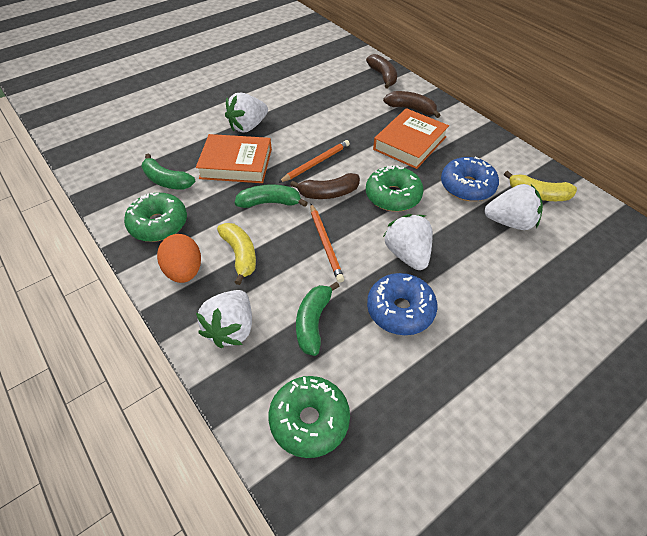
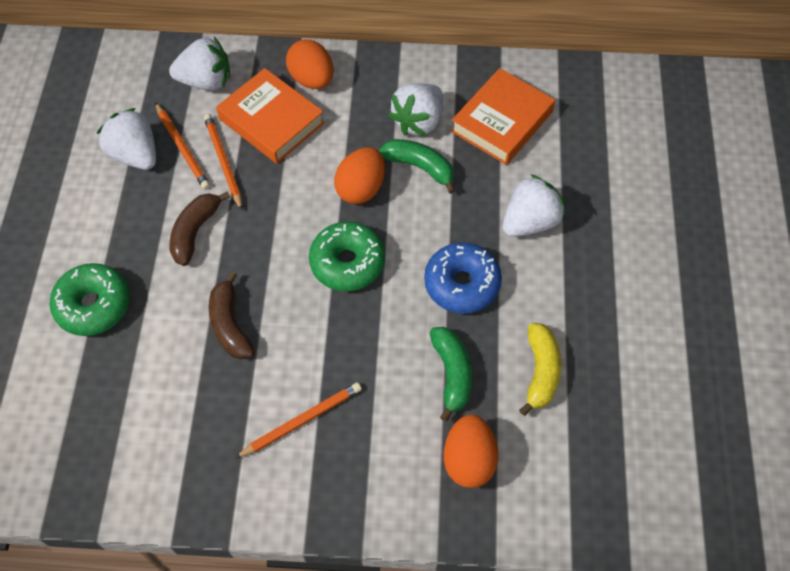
blue donut: [367,273,438,335] [441,157,499,201] = 2 -> [424,242,502,314] = 1
brown banana: [290,173,360,199] [366,54,397,89] [383,91,440,118] = 3 -> [170,191,230,266] [209,271,255,360] = 2
green banana: [141,154,195,190] [235,185,308,208] [296,282,340,356] = 3 -> [379,139,456,194] [429,327,472,422] = 2
green donut: [124,193,187,242] [269,376,350,458] [366,165,424,212] = 3 -> [50,263,130,336] [309,222,385,291] = 2
orange egg: [157,234,201,283] = 1 -> [286,39,333,89] [334,147,385,204] [444,415,498,488] = 3
orange pencil: [278,140,350,183] [310,204,344,283] = 2 -> [155,102,210,190] [204,114,242,210] [235,382,362,458] = 3
yellow banana: [217,223,256,285] [504,171,577,201] = 2 -> [519,323,562,416] = 1

